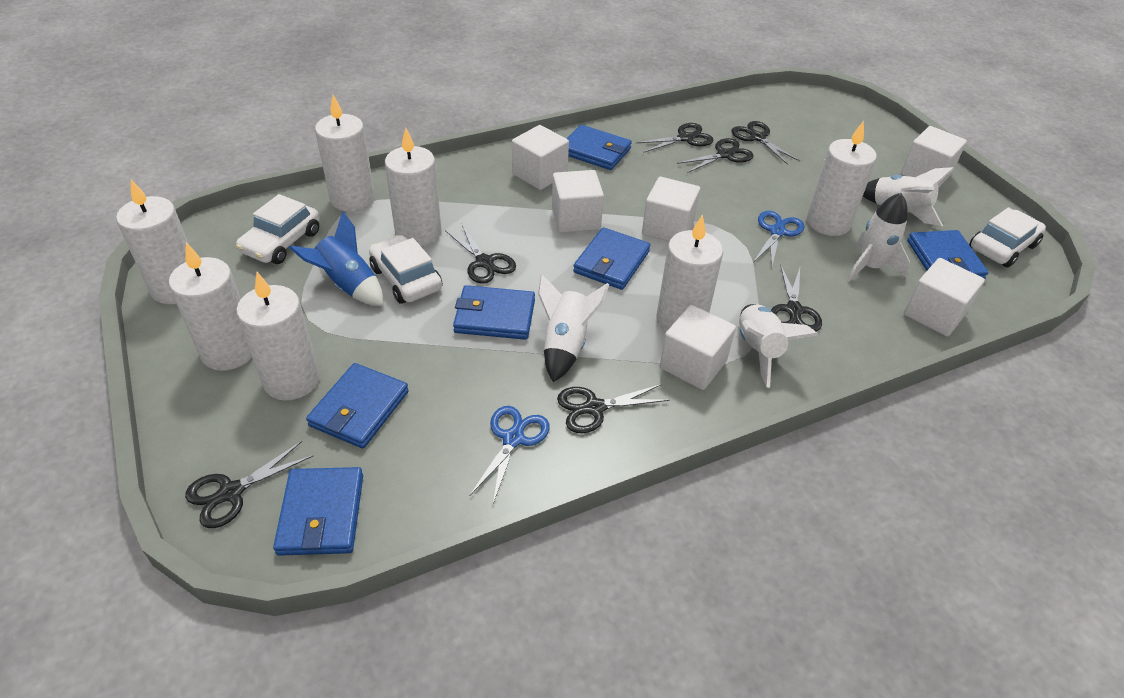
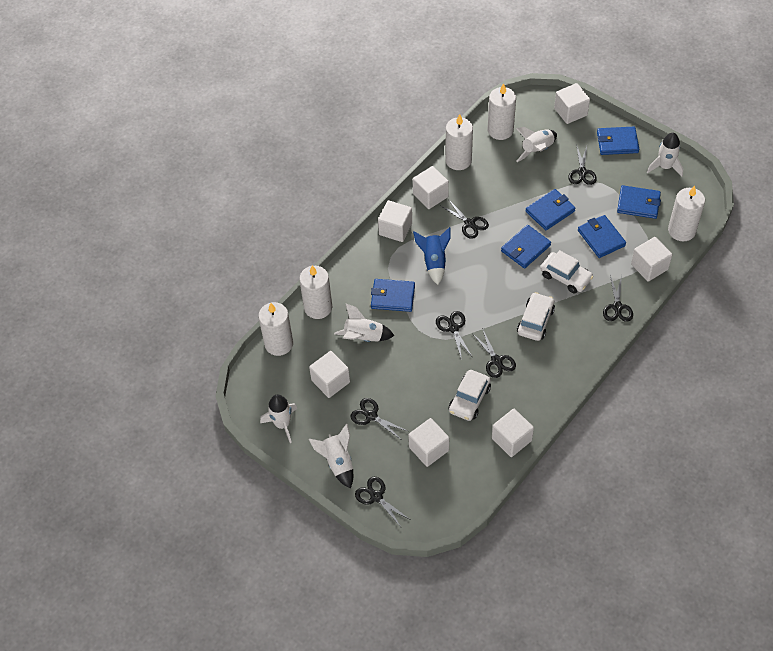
blue scissors: [470,406,550,504] [753,211,804,269] = 2 -> none = 0
white candle: [116,179,189,304] [169,242,252,371] [236,272,320,400] [315,95,375,212] [385,128,442,247] [656,214,723,332] [807,121,877,236] = 7 -> [258,302,293,356] [299,265,332,319] [445,114,473,170] [488,83,516,140] [668,185,705,241] = 5
white cube: [512,125,569,190] [552,170,604,233] [642,177,700,241] [660,305,736,390] [901,126,967,188] [904,258,985,336] = 6 -> [309,351,350,398] [378,200,412,242] [408,418,449,467] [413,166,449,209] [492,408,534,457] [554,83,590,124] [631,237,672,282] = 7
white rocket: [538,274,609,382] [739,304,818,387] [847,193,910,282] [863,167,954,226] = 4 -> [260,394,297,443] [309,424,353,489] [334,303,394,342] [516,127,557,162] [647,132,683,177] = 5

